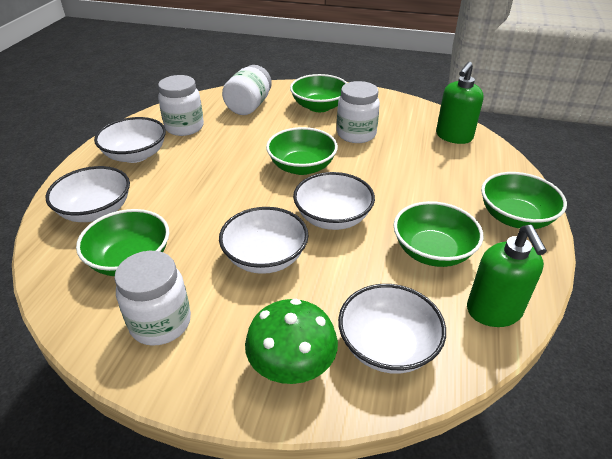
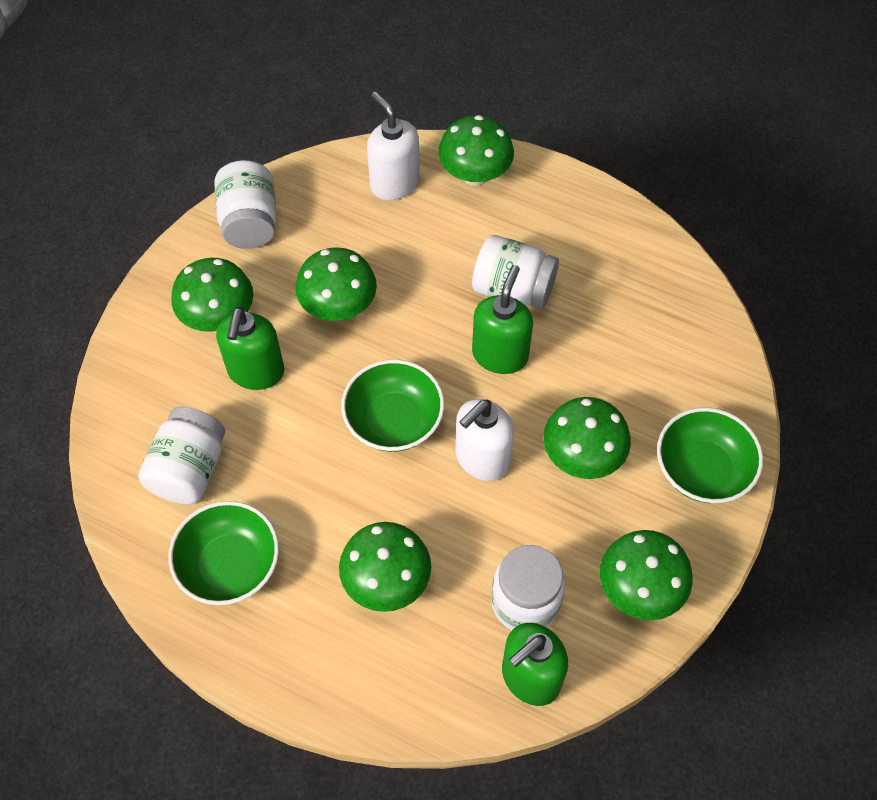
green bowl: [76,209,169,276] [266,127,338,175] [290,74,347,112] [394,201,483,267] [481,172,567,229] = 5 -> [168,501,279,605] [341,359,445,452] [657,407,763,503] = 3
green mushroom: [245,299,338,384] = 1 -> [171,258,253,332] [295,247,377,321] [339,522,431,612] [438,115,514,186] [544,397,631,479] [600,530,693,620] = 6
green soap dispenser: [436,62,484,144] [467,225,547,327] = 2 -> [216,307,284,390] [472,265,533,374] [502,623,568,706] = 3
white bowl: [46,166,130,222] [94,117,166,163] [219,207,308,274] [293,172,375,230] [338,284,446,374] = 5 -> none = 0
white soap dispenser: none = 0 -> [367,91,420,200] [455,399,514,481] = 2

